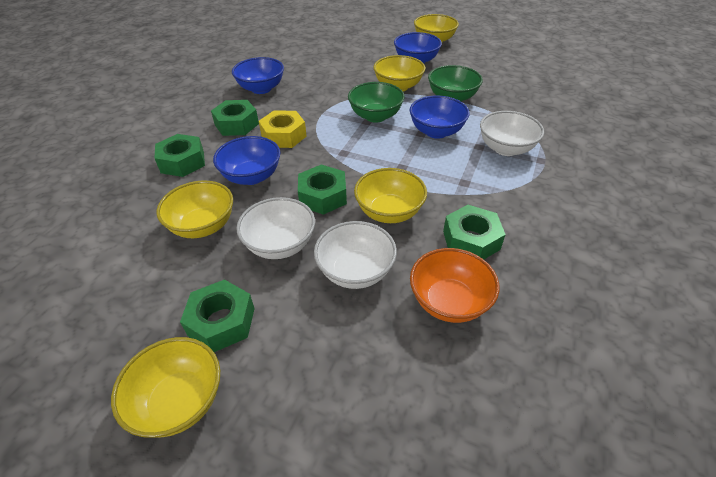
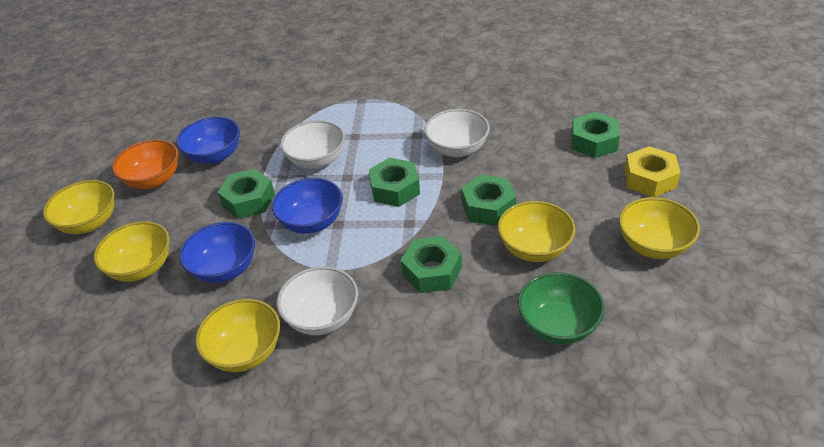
blue bowl: [213,136,280,185] [232,57,284,94] [394,32,442,64] [410,96,470,139] = 4 -> [176,117,240,164] [179,222,255,283] [272,178,343,234] = 3
green bowl: [348,82,405,123] [428,65,483,101] = 2 -> [518,272,605,345] = 1

